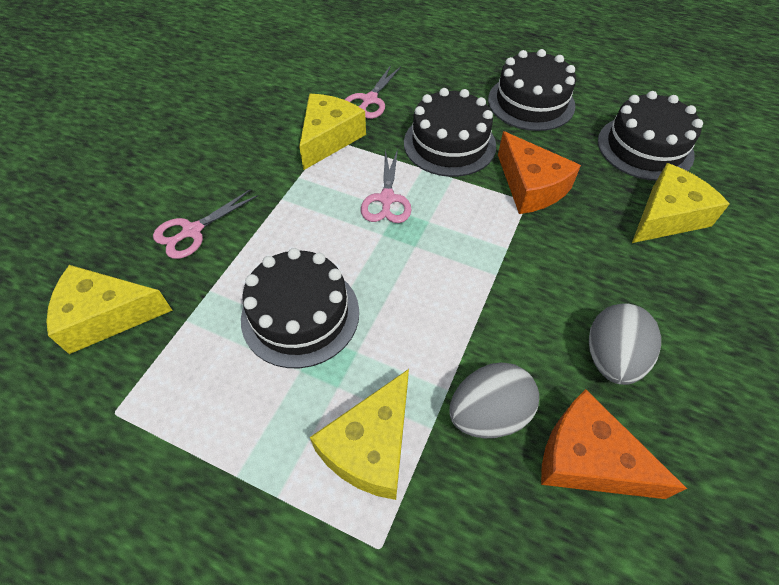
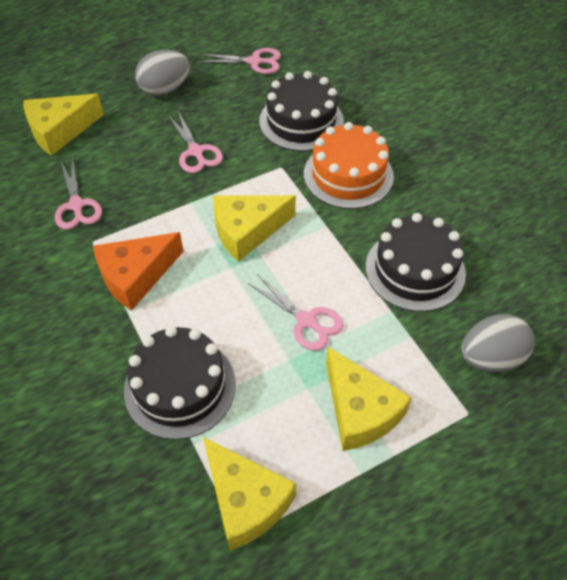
black cake: [241,248,359,368] [404,88,496,177] [488,49,576,131] [598,91,703,181] = 4 -> [124,326,236,440] [259,71,344,151] [366,213,466,312] = 3
orange cake: none = 0 -> [304,122,394,209] = 1
orange cheese: [498,131,581,214] [541,389,687,499] = 2 -> [93,232,184,311] = 1
pink scissors: [153,189,258,259] [345,65,401,119] [361,149,412,223] = 3 -> [55,157,102,230] [168,111,223,173] [198,48,281,74] [248,274,344,351] = 4

